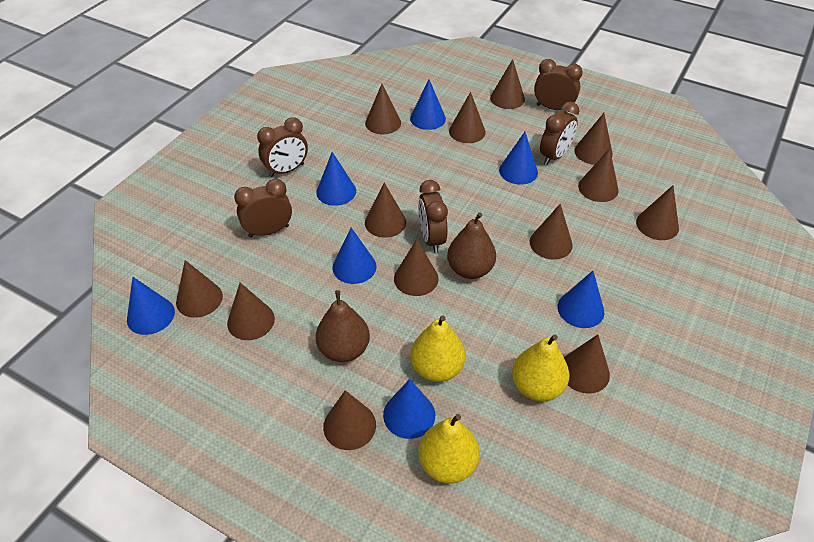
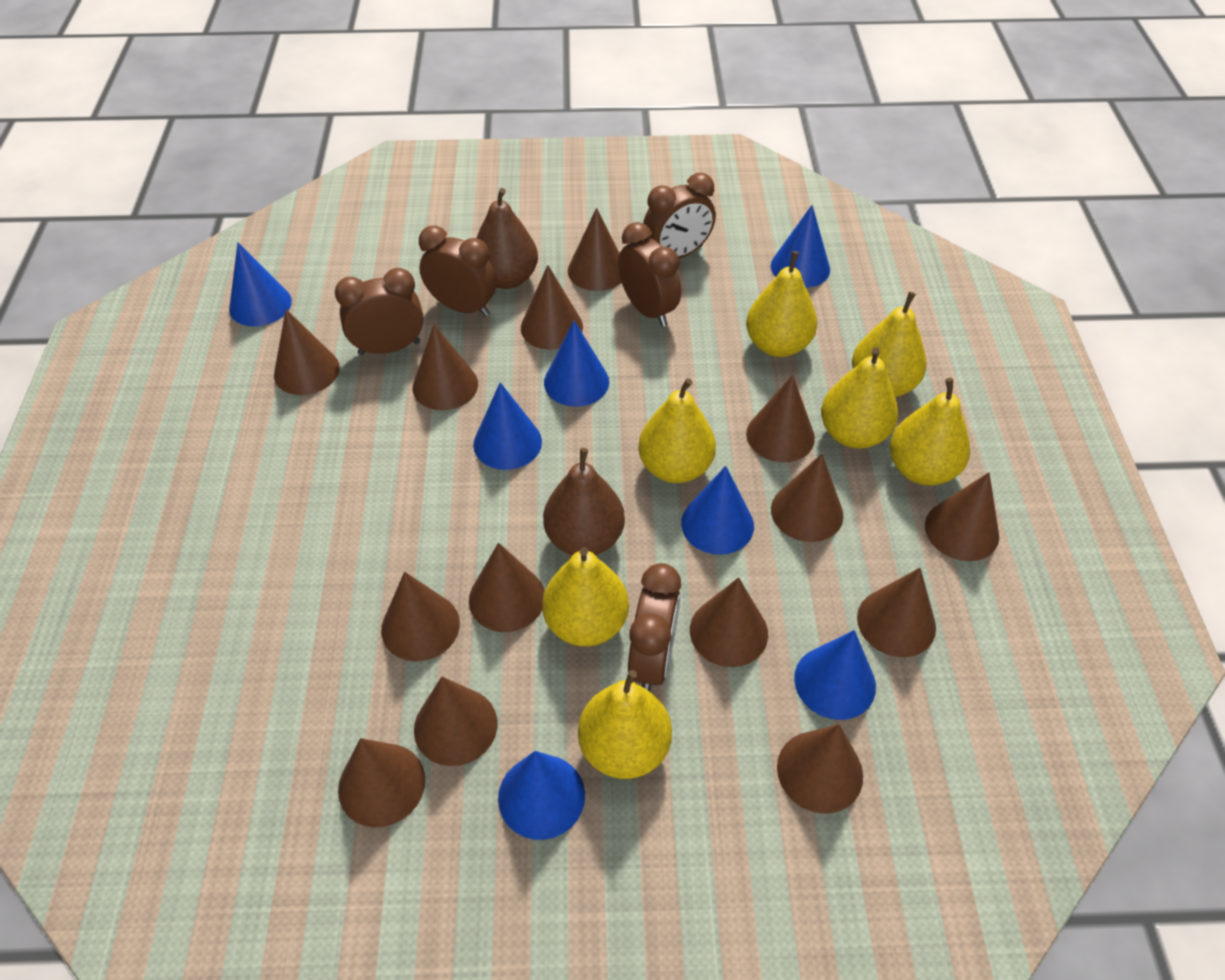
brown cone: [176,260,223,318] [227,283,275,340] [323,390,376,450] [365,84,401,134] [365,183,406,238] [394,239,439,296] [449,92,486,143] [490,59,525,109] [530,204,573,260] [564,335,610,394] [574,113,613,165] [578,148,619,202] [636,185,679,240] = 13 -> [274,309,340,395] [338,738,425,828] [381,572,460,662] [412,324,478,410] [414,677,497,766] [469,543,545,632] [521,265,583,350] [568,208,622,291] [690,577,768,667] [746,375,815,462] [771,453,843,542] [777,724,863,814] [857,568,936,657] [925,472,999,561] = 14
yellow pear: [410,316,466,382] [418,414,480,484] [512,335,569,401] = 3 -> [542,547,629,646] [578,670,672,779] [638,378,716,483] [746,251,817,357] [821,348,898,448] [852,292,927,397] [890,378,970,485] = 7

